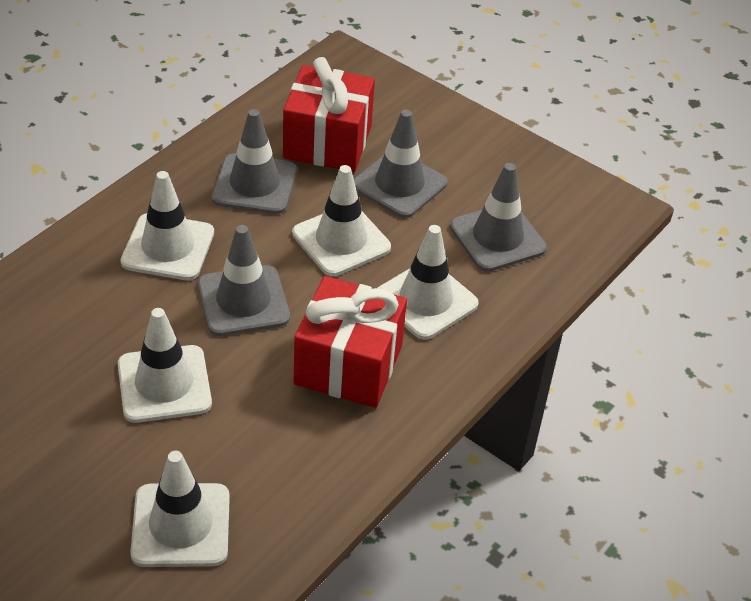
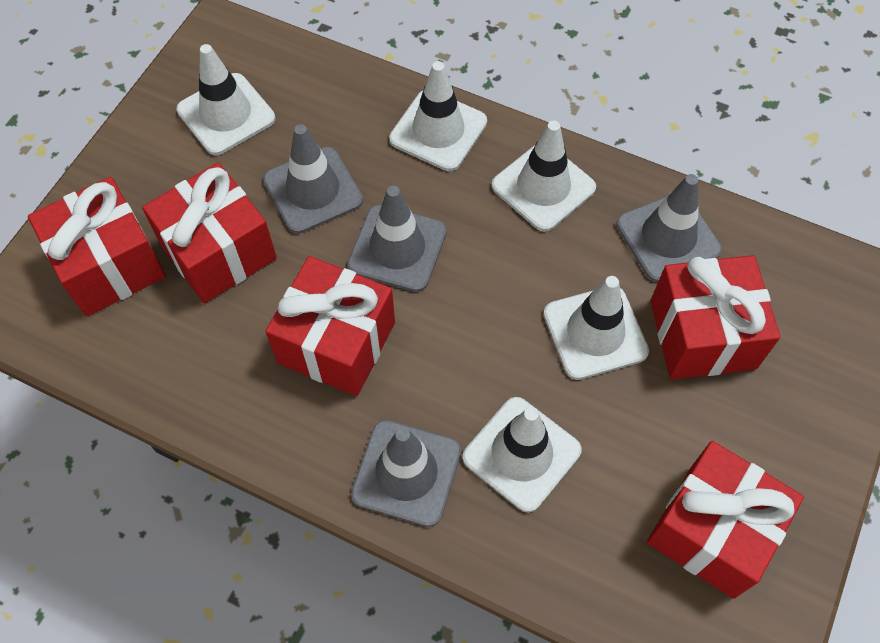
red gift: [283,57,375,172] [294,276,407,408] = 2 -> [28,177,166,317] [142,163,277,303] [265,256,395,396] [647,441,804,599] [650,255,780,379] = 5

